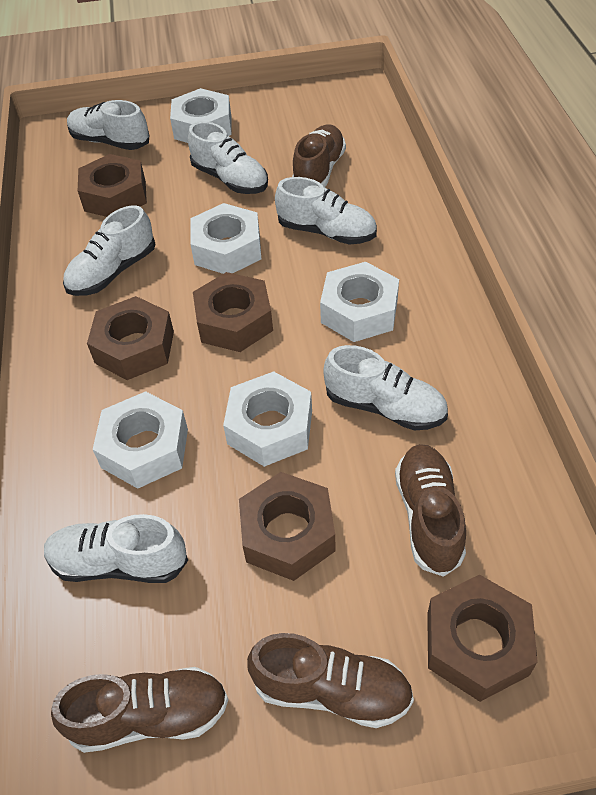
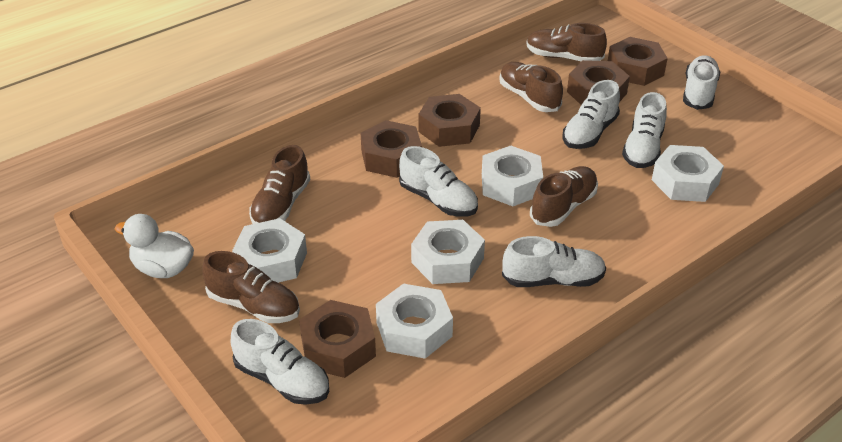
brown shoe: [51,667,229,753] [247,633,414,728] [292,125,346,188] [395,444,466,577] = 4 -> [202,251,300,323] [249,145,310,224] [499,62,563,112] [527,23,607,61] [530,166,598,227] = 5
white duck: none = 0 -> [115,214,194,278] = 1

